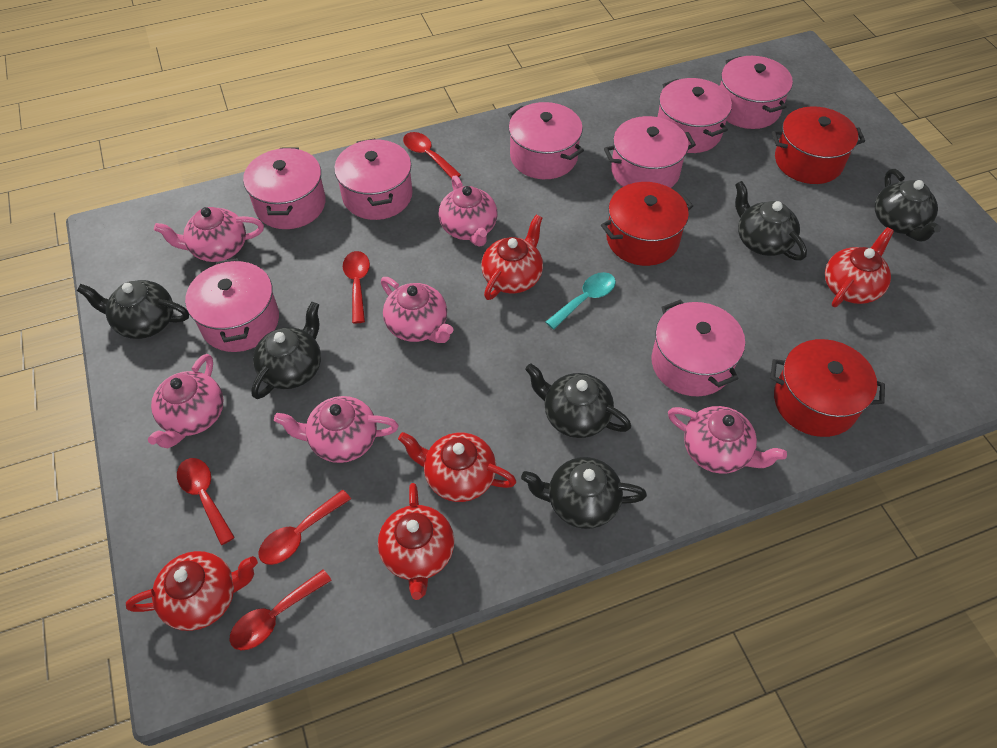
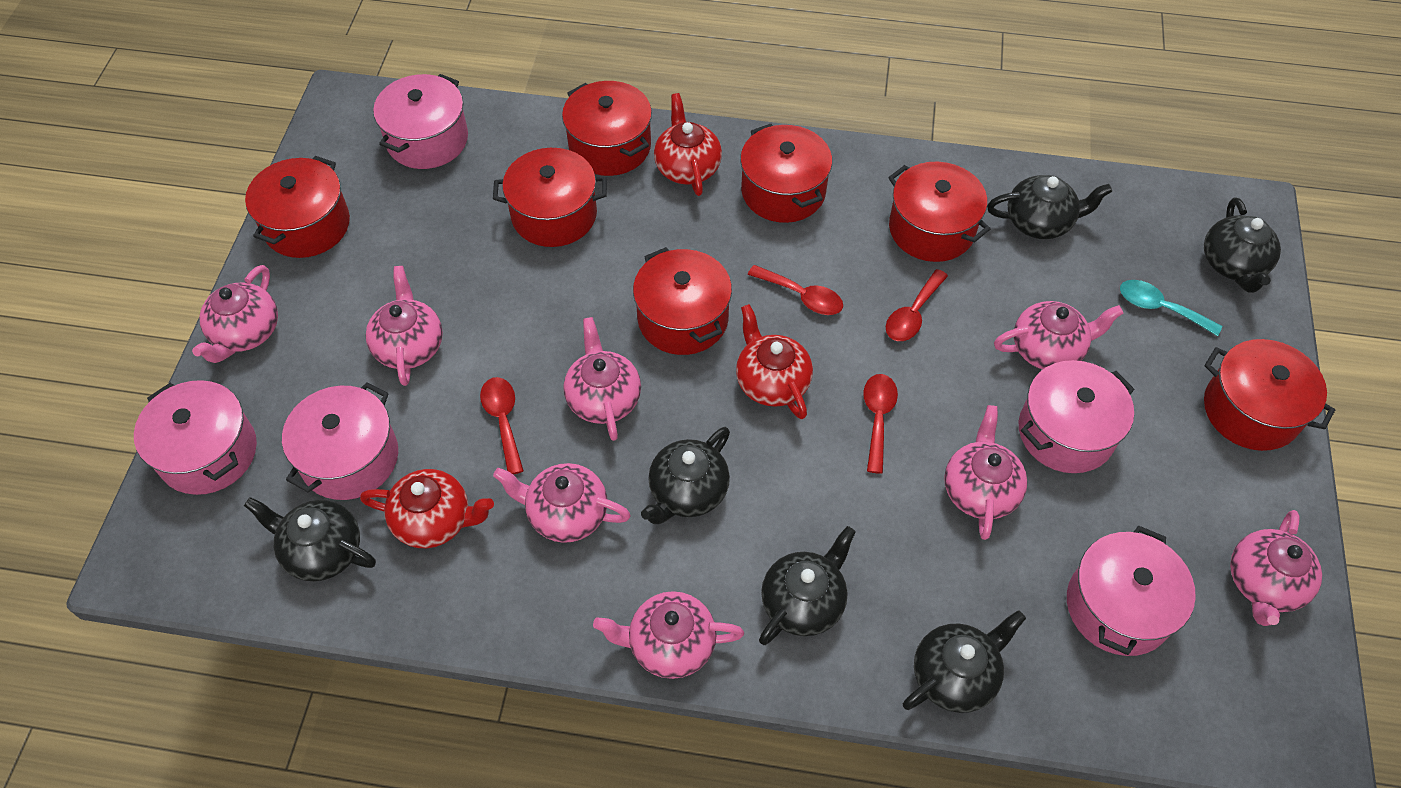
pink pot: [185,258,279,352] [243,147,326,229] [334,138,413,220] [508,102,584,179] [604,116,696,188] [651,299,745,396] [658,78,732,153] [720,56,793,129] = 8 -> [134,380,257,495] [282,382,398,500] [373,74,468,169] [1019,360,1135,473] [1067,526,1196,656] = 5
pink teapot: [148,354,224,448] [154,207,264,262] [274,396,399,463] [381,277,454,343] [438,175,497,247] [668,406,787,473] = 6 -> [192,265,278,363] [365,266,443,386] [493,463,631,543] [563,317,641,441] [593,591,744,679] [944,405,1027,540] [994,301,1124,369] [1230,510,1322,626] = 8
red pot: [601,182,693,266] [770,339,885,437] [772,106,865,184] = 3 -> [245,156,350,258] [493,148,607,247] [562,81,652,176] [633,247,732,355] [740,124,832,223] [888,162,990,262] [1204,339,1335,451] = 7
red spoon: [177,458,235,545] [229,570,332,650] [259,490,351,565] [343,251,370,323] [403,132,461,179] = 5 -> [480,377,524,475] [748,265,843,315] [863,374,898,474] [886,269,948,341] = 4
red teapot: [126,551,258,631] [378,483,454,600] [398,432,516,502] [481,215,543,300] [825,227,894,307] = 5 -> [360,469,494,548] [654,93,722,196] [736,304,813,419] = 3

